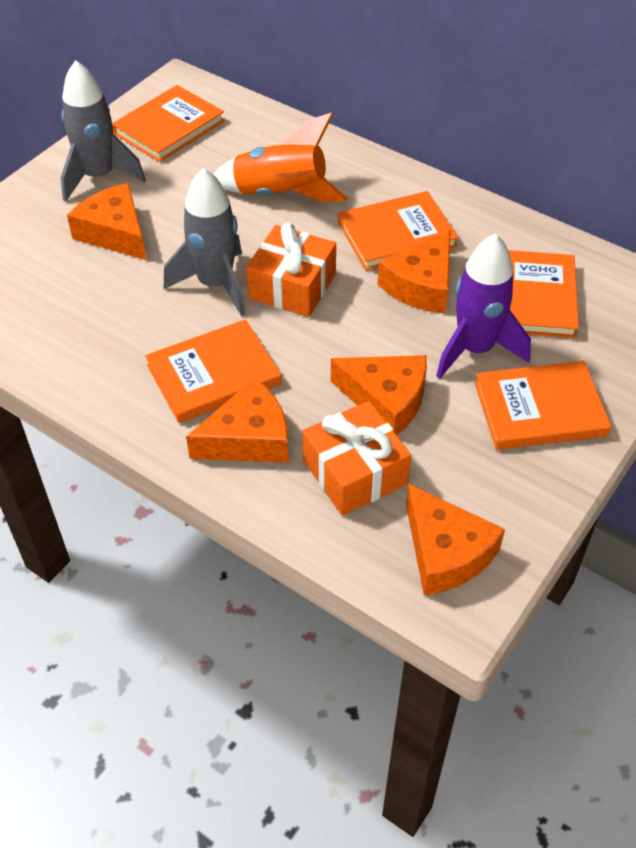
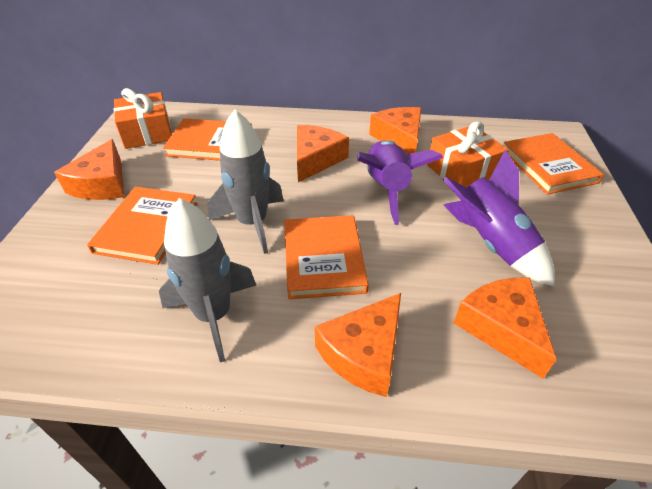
orange book: [112,85,225,162] [145,319,282,423] [338,191,459,271] [474,361,611,450] [508,250,579,338] = 5 -> [87,186,198,265] [163,118,251,161] [284,215,369,299] [504,133,604,195] = 4
orange rocket: [213,113,348,202] = 1 -> none = 0
purple rocket: [436,233,531,379] = 1 -> [357,140,443,225] [443,150,555,287] = 2

